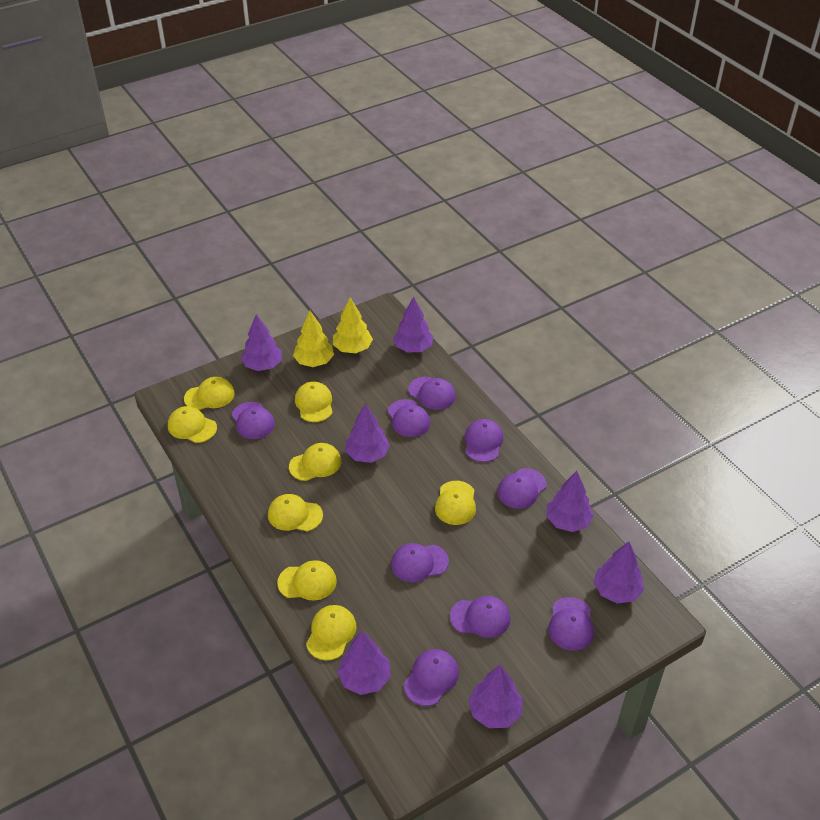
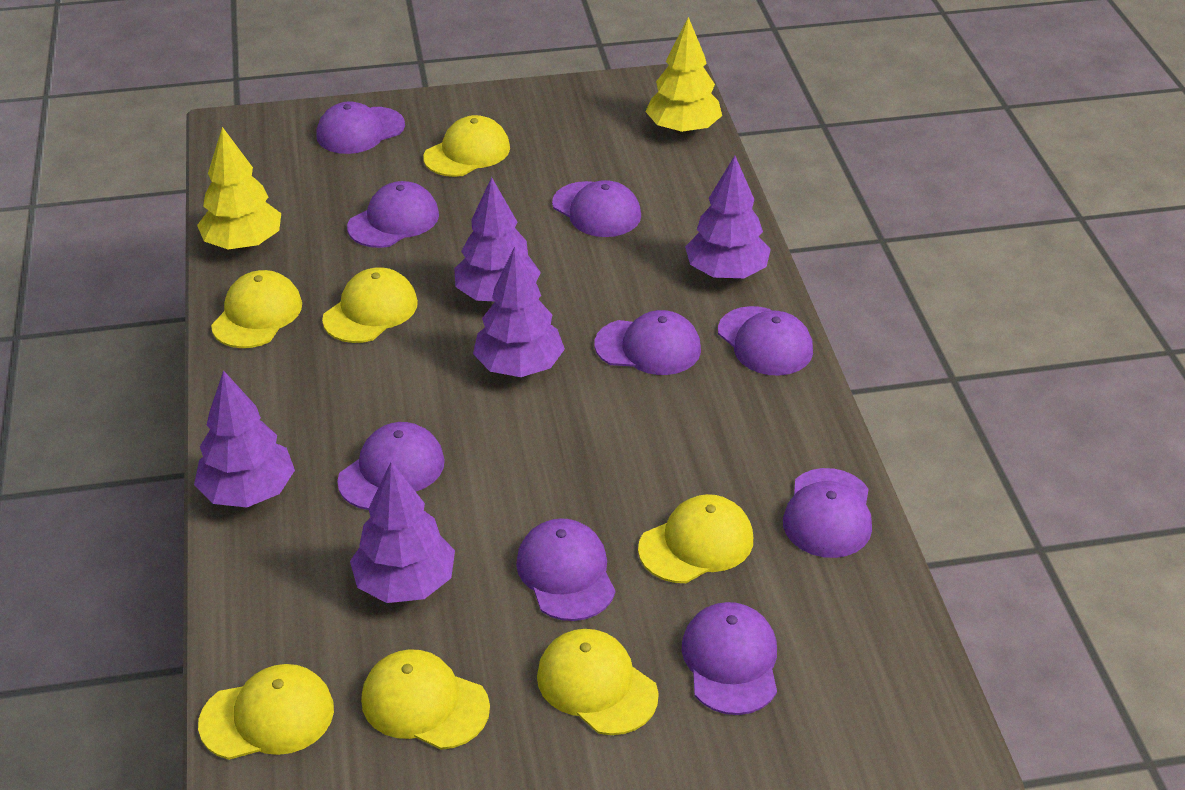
purple tree: [241,314,282,371] [337,631,391,695] [346,403,390,463] [393,296,433,353] [468,665,523,728] [546,471,594,532] [593,541,644,604] = 7 -> [194,370,295,507] [350,462,455,603] [454,177,541,301] [473,247,565,377] [685,156,771,279] = 5
yellow cap: [168,406,217,443] [184,377,235,410] [268,494,323,532] [277,560,337,601] [289,443,341,481] [295,381,333,422] [306,605,357,660] [435,481,476,525] = 8 -> [198,664,334,760] [211,270,302,348] [322,267,418,343] [361,649,490,750] [423,115,510,177] [537,629,659,735] [638,494,753,583] = 7

